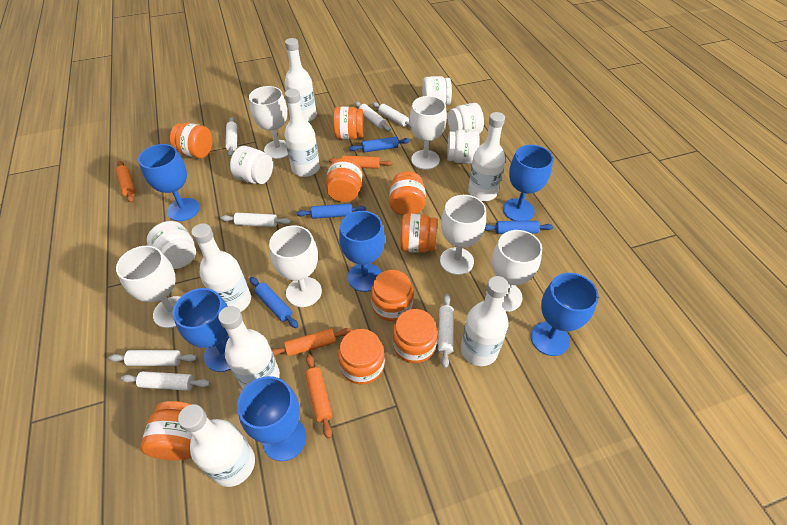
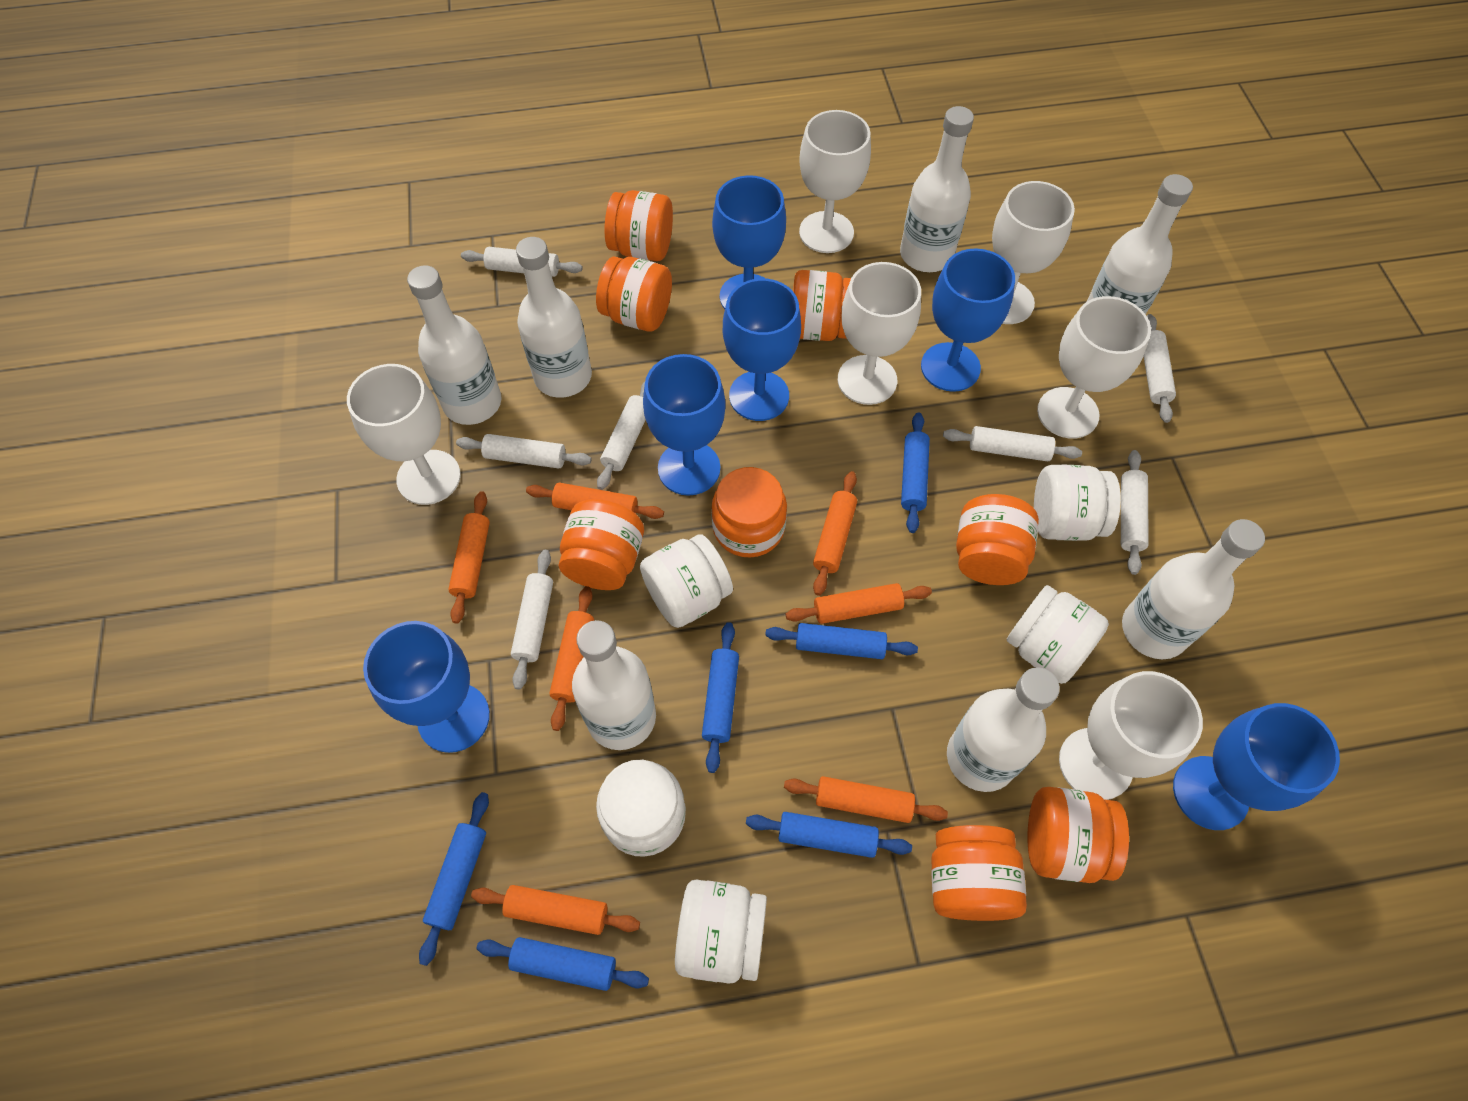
blue rolling pin: [250,277,299,328] [296,203,366,219] [350,137,410,152] [485,221,553,234] = 4 -> [419,792,489,966] [476,937,649,991] [702,622,739,773] [746,812,912,858] [765,623,918,659] [901,413,930,533] = 6
orange jar: [140,401,192,460] [170,123,213,159] [326,158,363,202] [333,107,364,139] [338,329,385,384] [371,270,413,321] [389,171,426,215] [393,309,438,363] [400,214,437,253] = 9 -> [559,499,644,590] [596,257,672,332] [604,190,673,261] [711,467,787,558] [793,270,851,341] [931,825,1027,921] [956,494,1039,585] [1028,787,1129,883] = 8
orange rolling pin: [116,161,135,203] [271,328,351,357] [305,354,332,439] [329,155,392,169] = 4 -> [448,491,490,624] [471,885,640,935] [526,482,664,519] [549,586,594,731] [784,776,948,823] [786,583,932,624] [813,471,857,596] = 7

